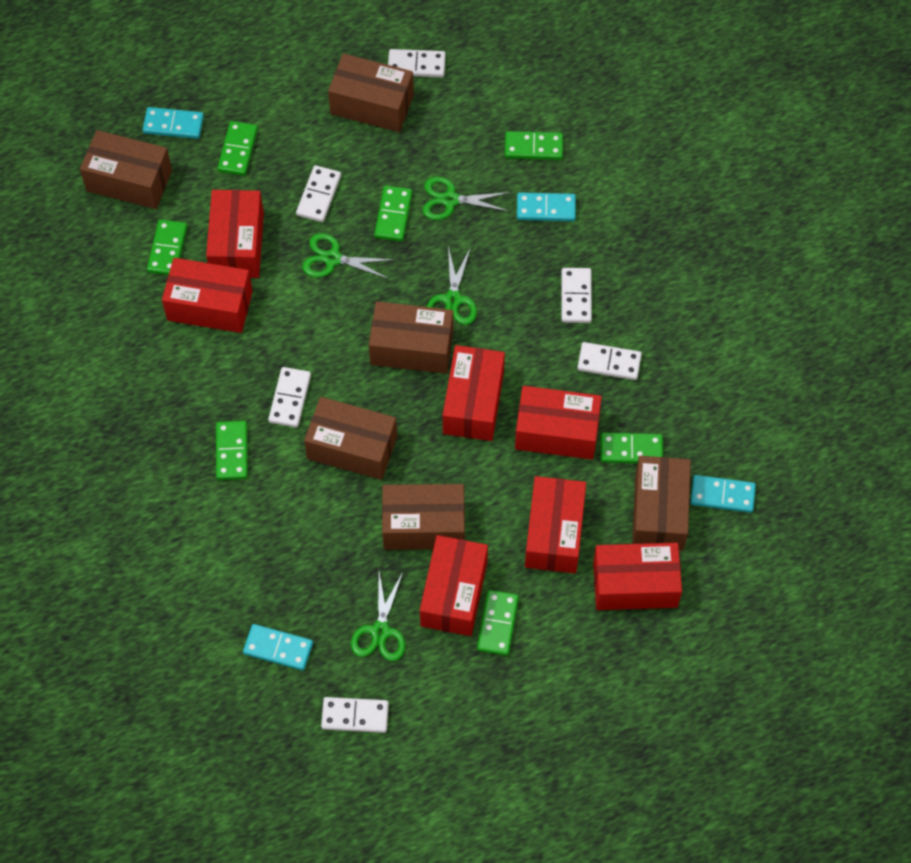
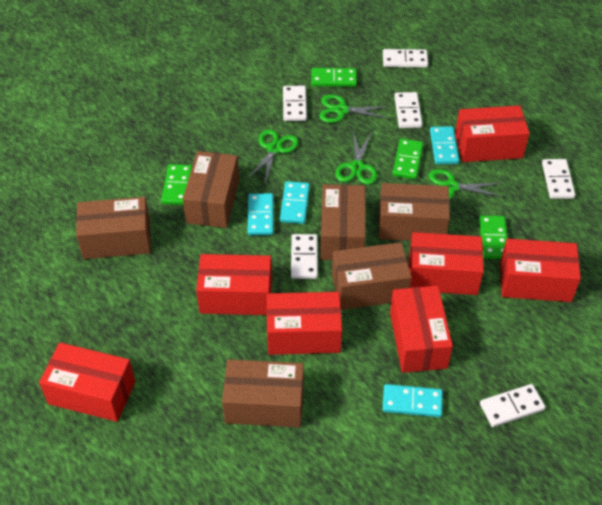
green domino: [147,219,187,275] [216,421,248,480] [218,121,258,176] [374,186,412,241] [477,590,519,656] [505,131,563,160] [601,432,663,463] = 7 -> [161,164,192,205] [311,68,357,87] [393,139,423,179] [479,215,508,259] = 4

